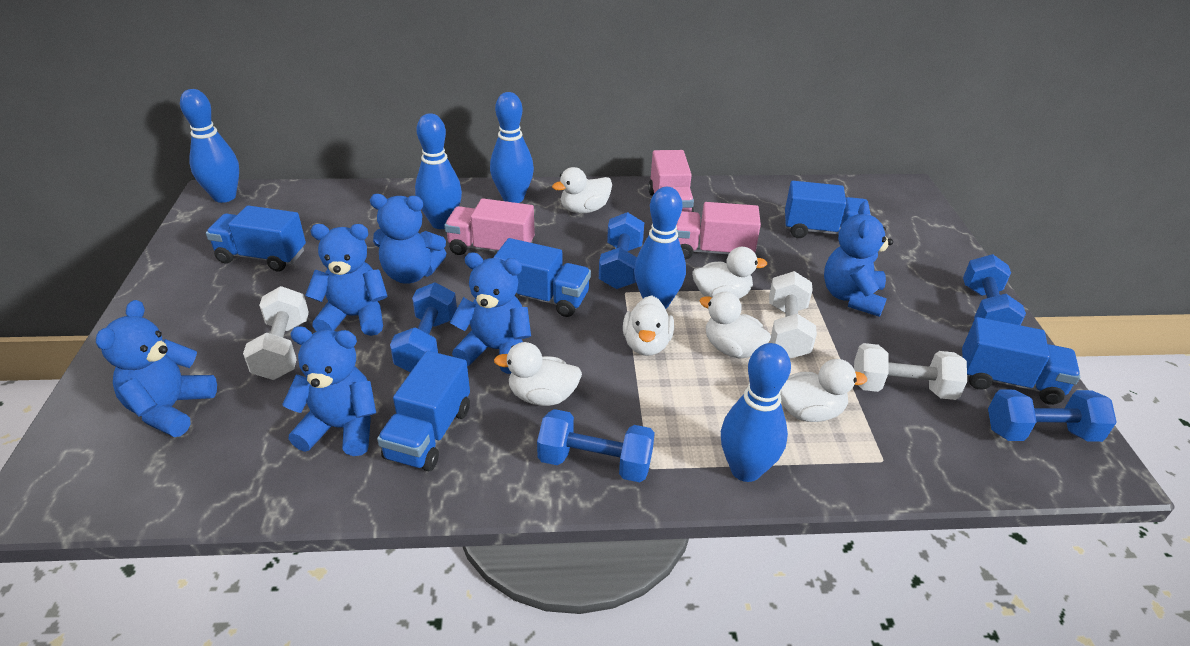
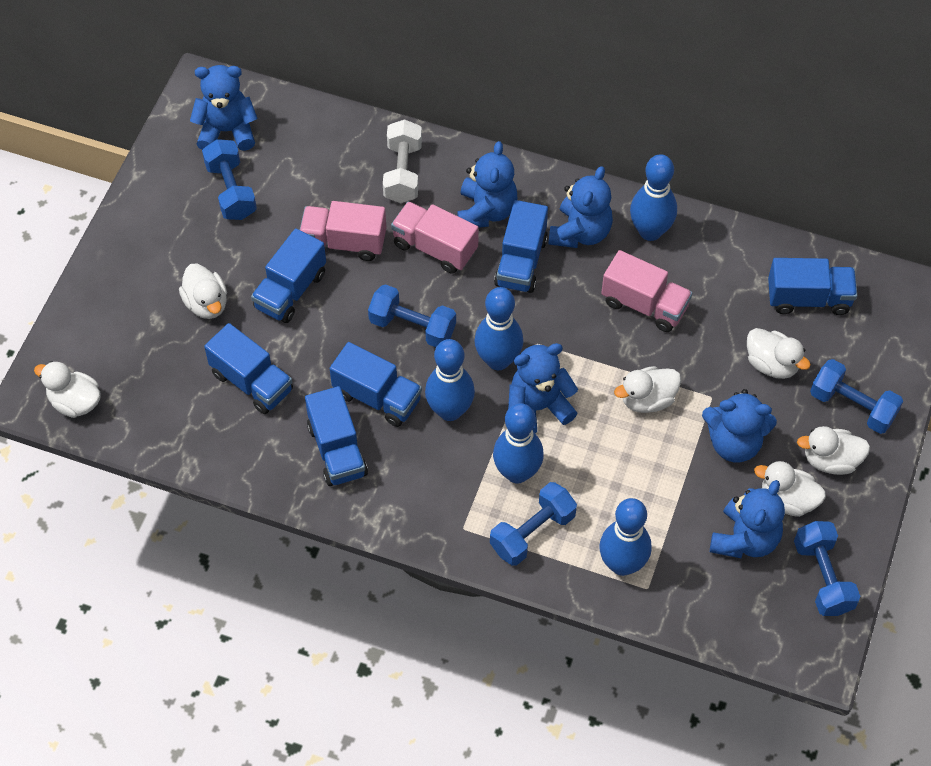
blue truck: [206,205,306,271] [377,351,470,472] [493,238,591,317] [785,181,871,238] [961,317,1080,405] = 5 -> [204,323,293,414] [251,228,326,323] [305,386,368,486] [330,342,422,427] [494,200,548,293] [768,258,857,315] = 6
white dumbbell: [243,286,309,380] [769,271,817,359] [854,343,967,400] = 3 -> [383,119,422,203] = 1

